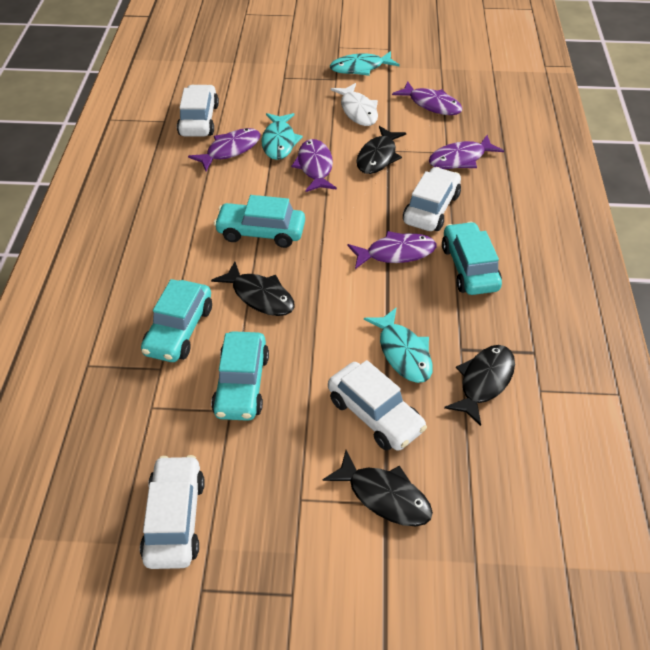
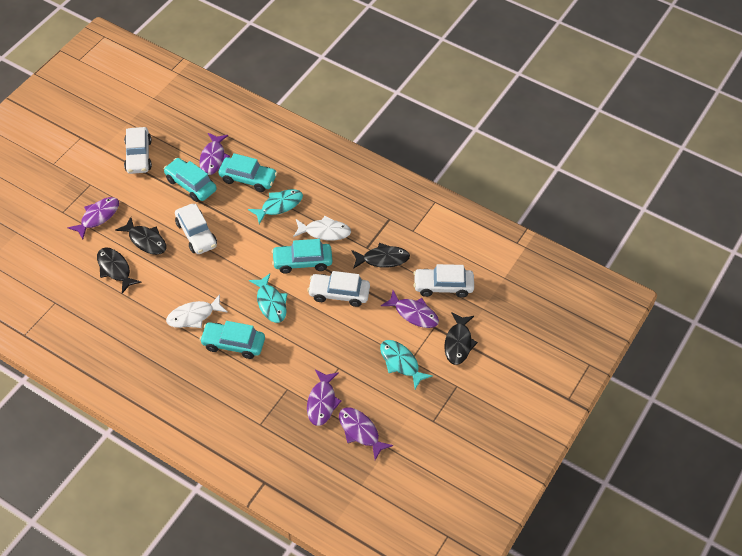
white fish: [331,83,378,126] = 1 -> [166,294,228,328] [293,216,351,240] = 2

